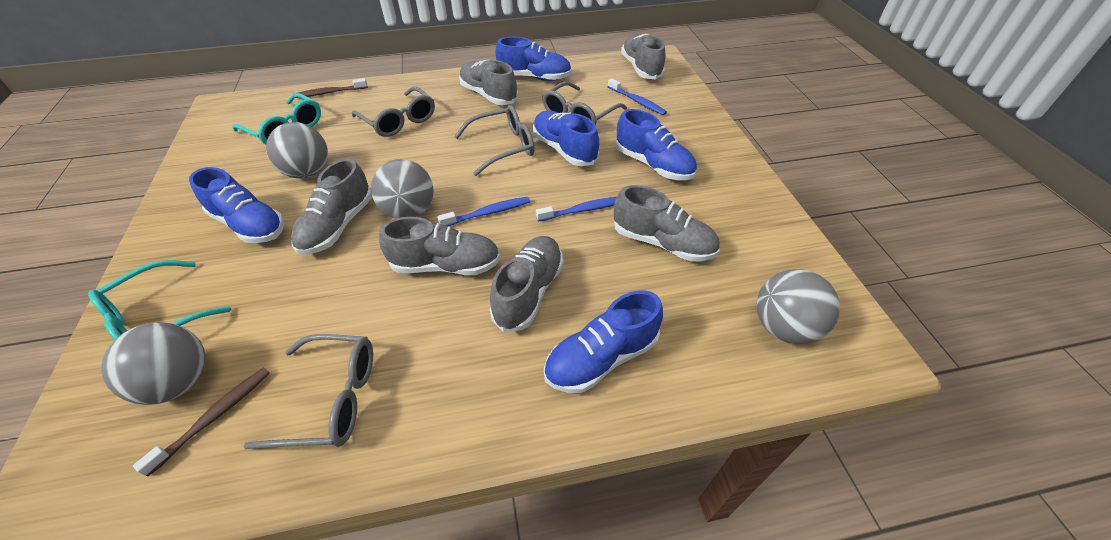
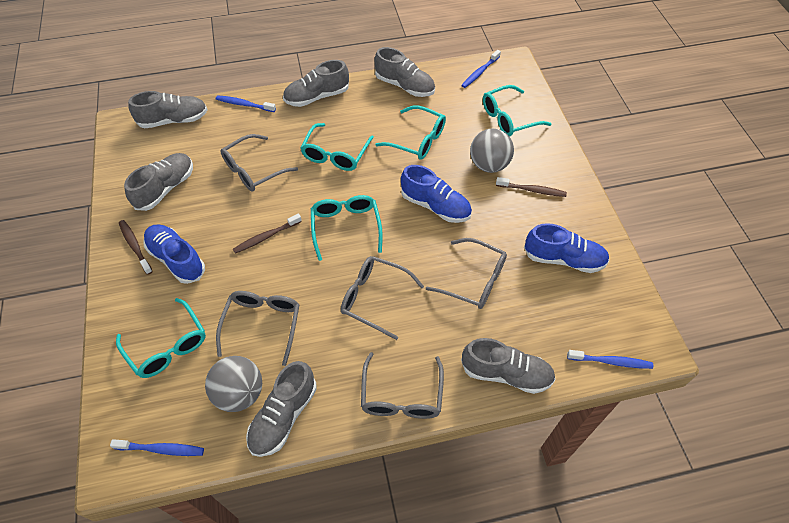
blue shoe: [189,167,284,243] [496,37,572,81] [533,111,599,166] [544,291,663,393] [615,109,697,180] = 5 -> [144,224,205,284] [401,165,472,223] [524,223,610,273] = 3
blue toothbrush: [437,197,530,226] [536,197,616,222] [608,78,667,115] = 3 -> [110,439,204,456] [216,95,276,112] [461,50,501,88] [567,350,653,369] = 4
brown toothbrush: [133,367,270,476] [296,78,368,98] = 2 -> [119,220,153,275] [233,214,302,254] [496,177,567,197] = 3
grey ball: [101,322,206,405] [266,122,328,179] [371,159,434,219] [757,269,840,344] = 4 -> [205,356,262,412] [470,128,514,173] = 2
grey glasses: [243,334,373,449] [352,86,435,137] [454,105,535,176] [542,82,627,125] = 4 -> [216,291,300,366] [220,134,298,192] [341,256,424,340] [361,352,444,419] [426,238,507,309] = 5
turquoise glasses: [88,260,231,340] [233,93,321,144] = 2 -> [116,298,206,378] [301,123,374,171] [311,195,383,261] [375,105,446,160] [483,85,551,137] = 5

